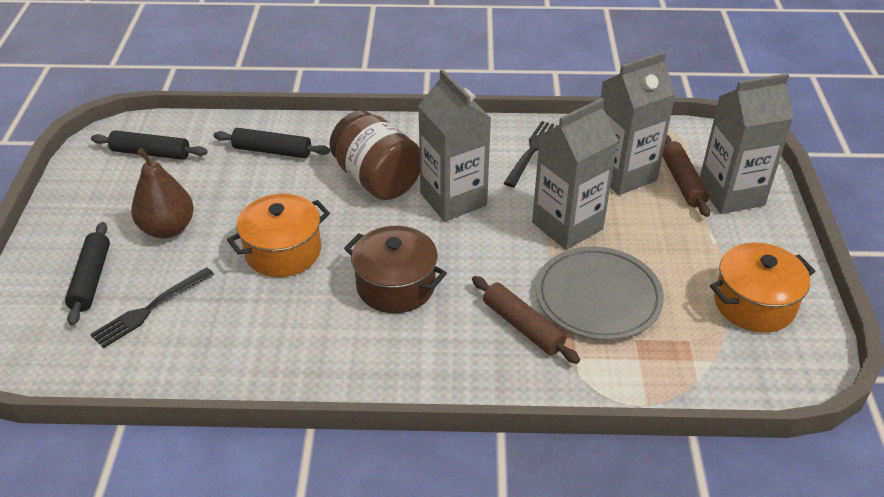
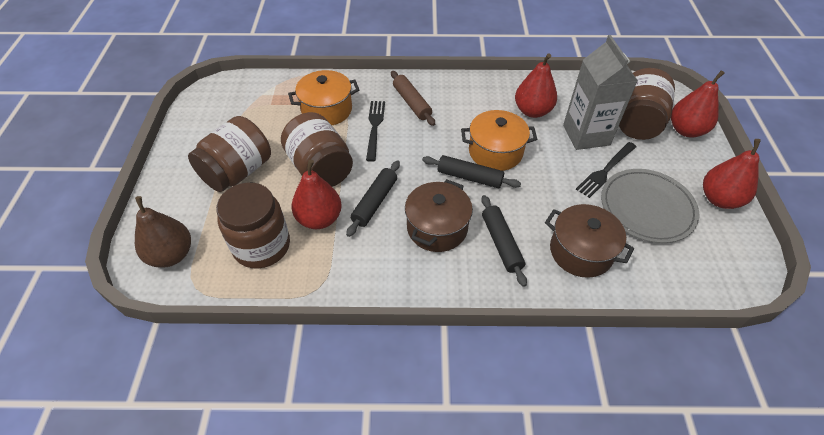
brown jar: [330,110,420,200] = 1 -> [188,116,271,192] [216,183,290,268] [281,112,353,187] [619,68,675,140] = 4
brown pot: [344,226,447,313] = 1 -> [405,179,473,252] [545,204,634,278] = 2
brown rolling pin: [472,276,580,364] [663,135,710,217] = 2 -> [391,71,435,126] = 1
grey carton: [418,69,491,222] [532,98,618,250] [601,52,676,195] [700,73,793,214] = 4 -> [563,35,638,150] = 1
red pear: none = 0 -> [292,159,342,229] [515,53,557,118] [671,70,725,137] [703,139,761,209] = 4

